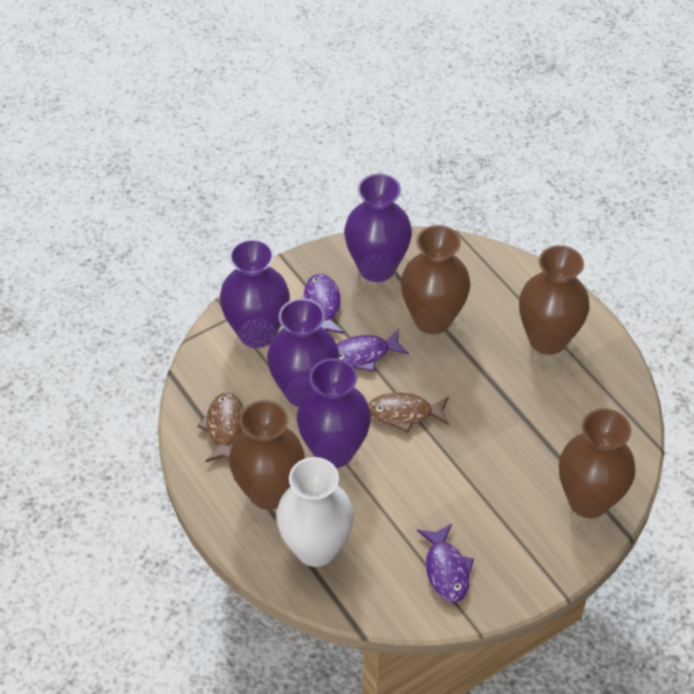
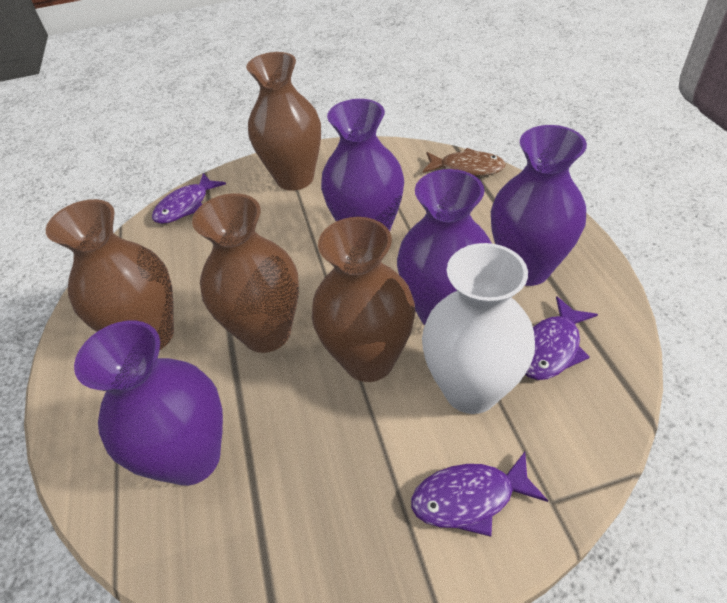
brown fish: [198,392,244,462] [368,393,449,433] = 2 -> [423,148,506,176] = 1

